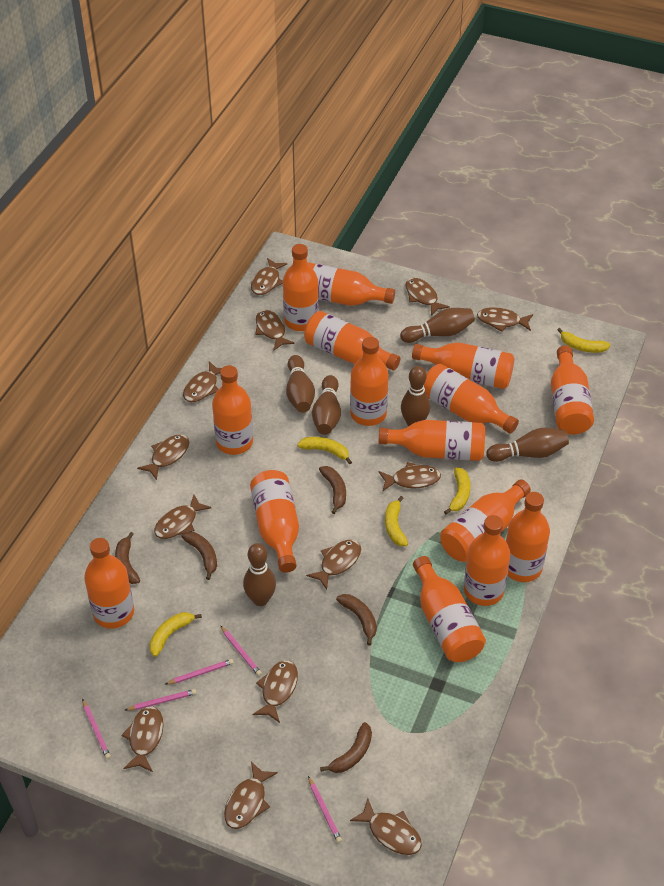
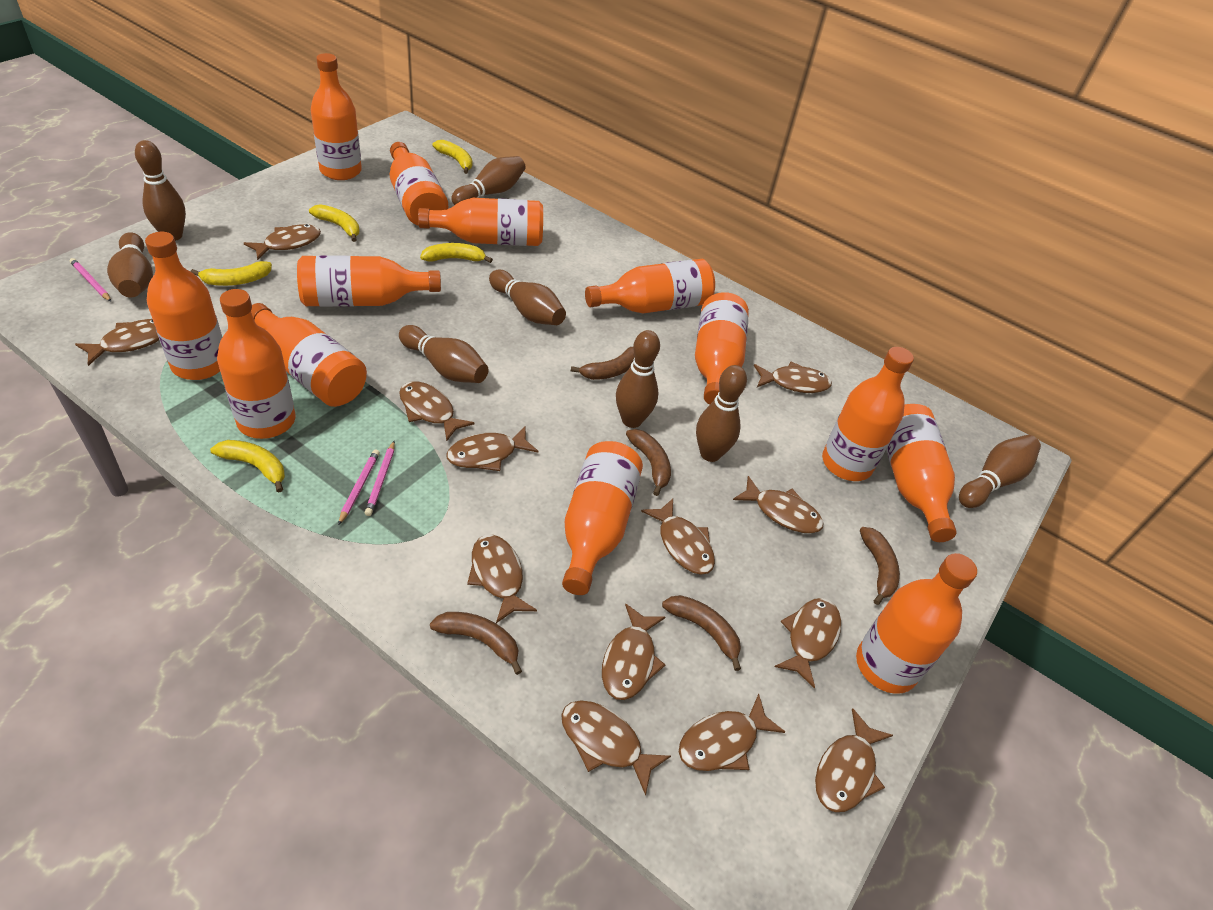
brown bowling pin: [243,543,276,606] [286,355,315,413] [312,375,341,435] [400,308,475,343] [401,366,430,427] [486,428,569,462] = 6 -> [107,232,153,298] [135,140,186,241] [399,325,488,383] [451,156,526,205] [489,269,566,325] [616,330,660,428] [696,365,747,462] [959,435,1041,508] = 8
orange bottle: [84,538,134,629] [212,365,253,455] [250,470,299,573] [283,244,319,331] [304,311,400,370] [307,262,395,306] [350,337,389,426] [379,420,485,461] [412,342,514,389] [413,556,486,662] [424,364,519,434] [440,479,531,562] [464,515,511,606] [506,492,550,582] [551,346,594,434] = 15 -> [145,232,222,380] [217,289,296,439] [251,303,367,407] [297,255,441,307] [311,53,362,180] [390,142,448,226] [418,198,543,246] [562,441,643,595] [585,259,715,313] [695,292,749,405] [822,347,914,481] [856,553,977,694] [886,404,957,542] = 13
pink pencil: [82,699,111,759] [125,689,196,710] [166,659,234,684] [220,625,262,676] [308,776,342,843] = 5 -> [70,258,111,301] [338,449,380,525] [365,441,395,516] = 3

